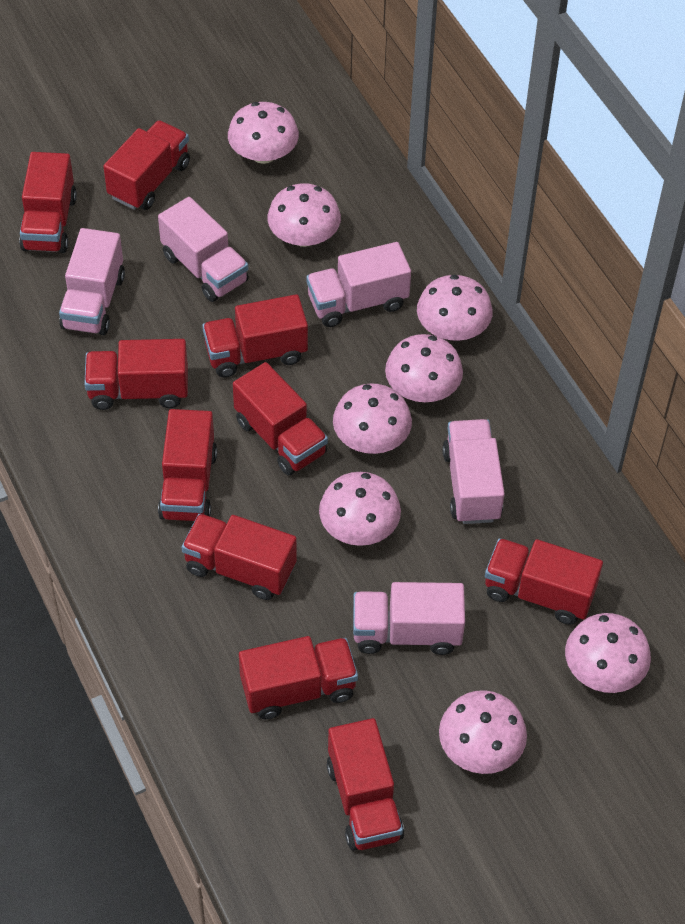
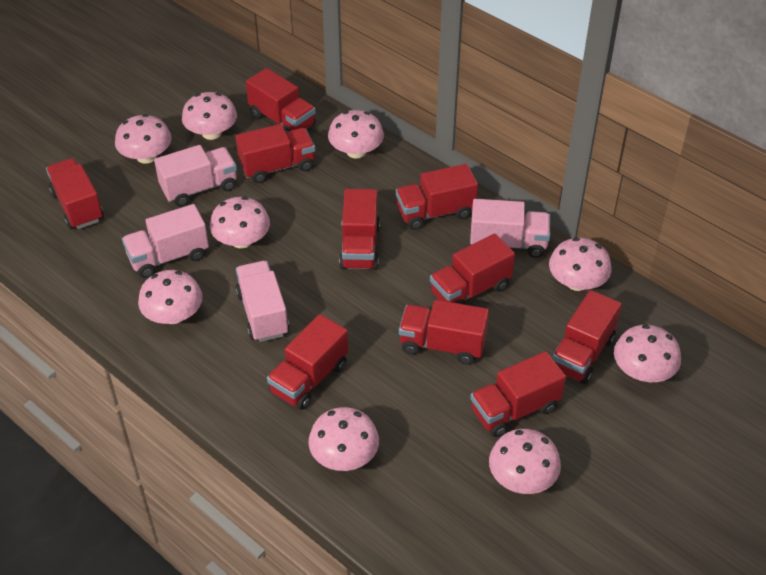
pink mushroom: [228,102,299,164] [267,183,341,247] [319,472,401,546] [333,383,412,454] [385,334,463,402] [417,275,493,341] [439,690,527,774] [565,613,651,693] = 8 -> [115,114,172,164] [138,270,203,324] [182,92,237,140] [210,197,270,249] [308,407,379,471] [328,110,384,158] [489,429,561,494] [549,237,612,291] [614,324,681,382] = 9
pink truck: [59,228,125,335] [158,197,249,302] [306,242,411,327] [353,582,465,655] [442,419,505,524] = 5 -> [122,204,209,278] [154,145,237,207] [235,261,290,342] [470,199,550,258] = 4

